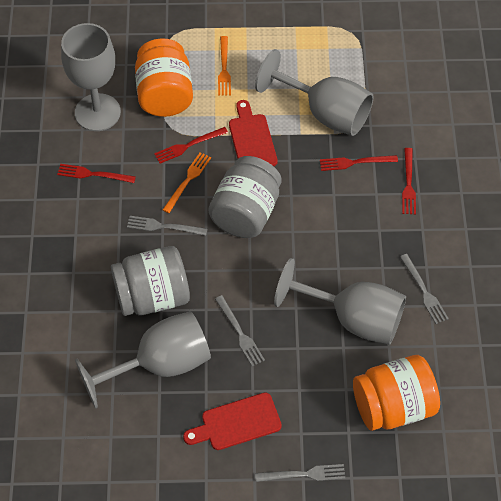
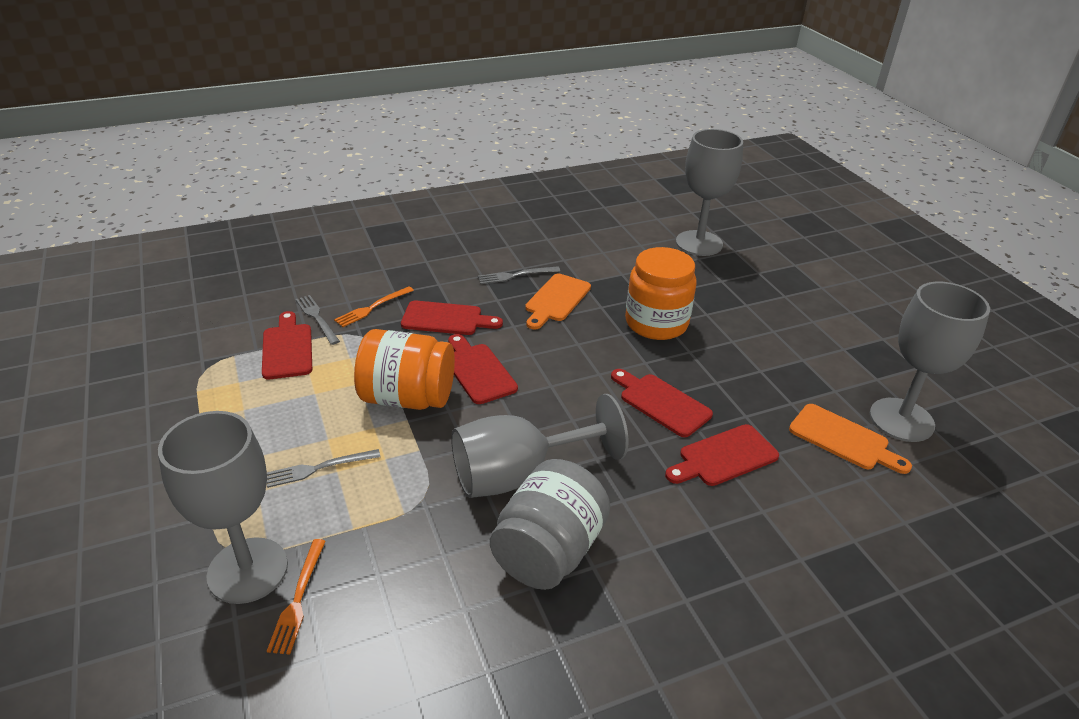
grey fork: [127,216,207,236] [215,295,265,367] [255,464,345,482] [400,254,449,324] = 4 -> [267,449,380,488] [296,295,340,345] [478,266,560,284] = 3
grey jar: [111,246,190,316] [209,156,281,238] = 2 -> [490,459,610,590] = 1
orange cutting board: none = 0 -> [525,274,591,329] [789,404,912,474] = 2
red cutting board: [183,392,282,450] [229,100,278,166] = 2 -> [262,311,312,379] [401,300,503,335] [448,334,518,404] [611,369,713,437] [665,424,779,486] = 5
red fork: [57,164,136,183] [154,127,228,164] [320,155,398,171] [402,148,416,214] = 4 -> none = 0

